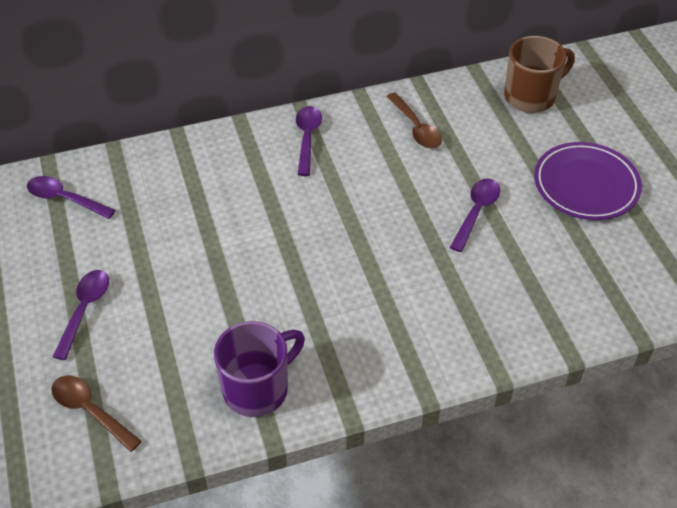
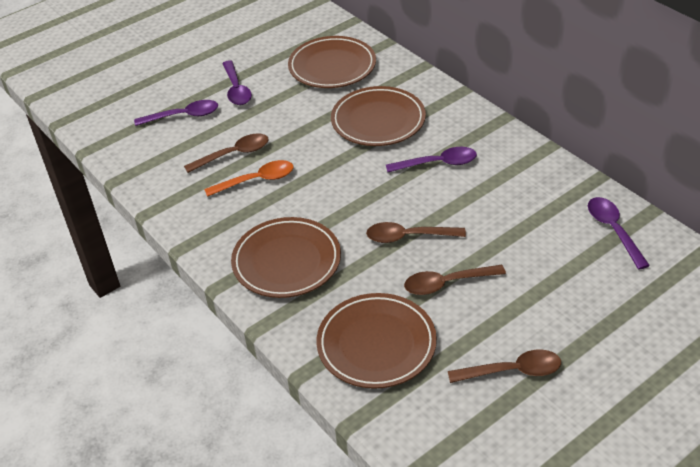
brown mug: [504,36,575,113] = 1 -> none = 0
brown plate: none = 0 -> [231,217,341,298] [288,36,376,88] [317,293,437,389] [331,86,426,146] = 4
brown spoon: [51,375,142,452] [386,92,442,148] = 2 -> [184,133,269,173] [366,222,466,243] [404,265,506,295] [448,349,561,383] = 4
orange spoon: none = 0 -> [204,160,294,197] = 1
purple mug: [214,321,305,417] = 1 -> none = 0
purple plate: [534,142,642,220] = 1 -> none = 0

